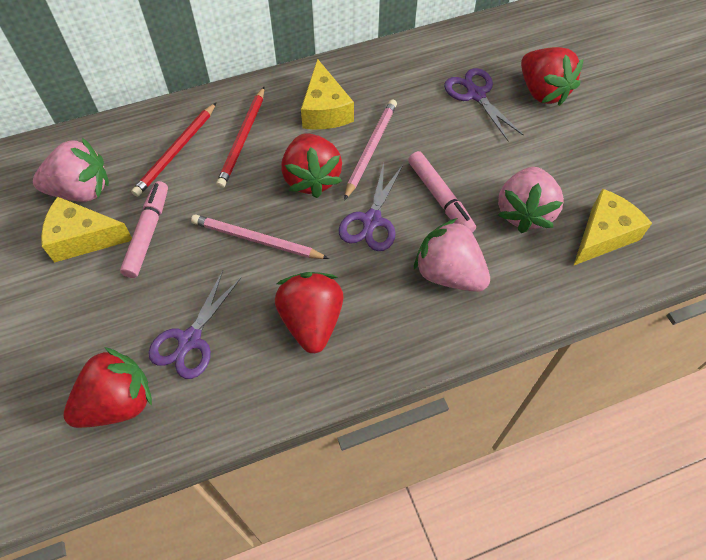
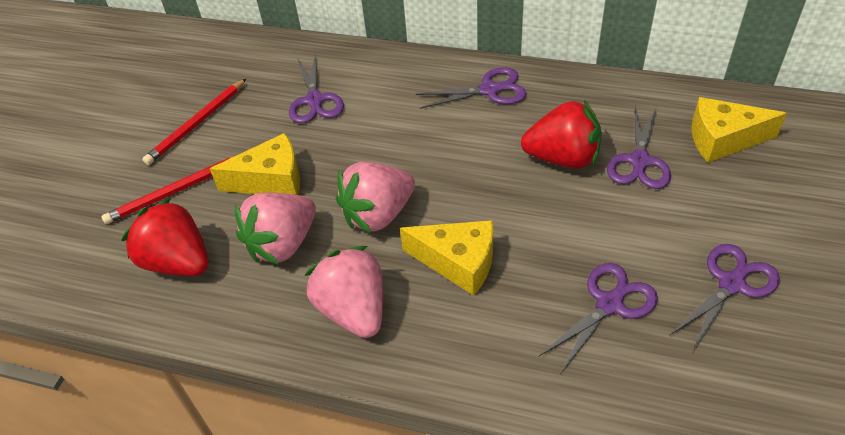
pink marker: [120,181,168,278] [408,151,476,233] = 2 -> none = 0
pink pencil: [191,214,329,259] [344,99,397,200] = 2 -> none = 0
purple scissors: [148,271,241,379] [339,163,403,251] [444,68,524,141] = 3 -> [289,53,344,124] [416,67,526,109] [539,263,658,373] [607,105,671,189] [669,244,780,352] = 5
red strawberry: [64,347,152,428] [275,272,344,353] [281,133,342,198] [521,47,584,106] = 4 -> [121,198,209,276] [521,100,602,169] = 2

